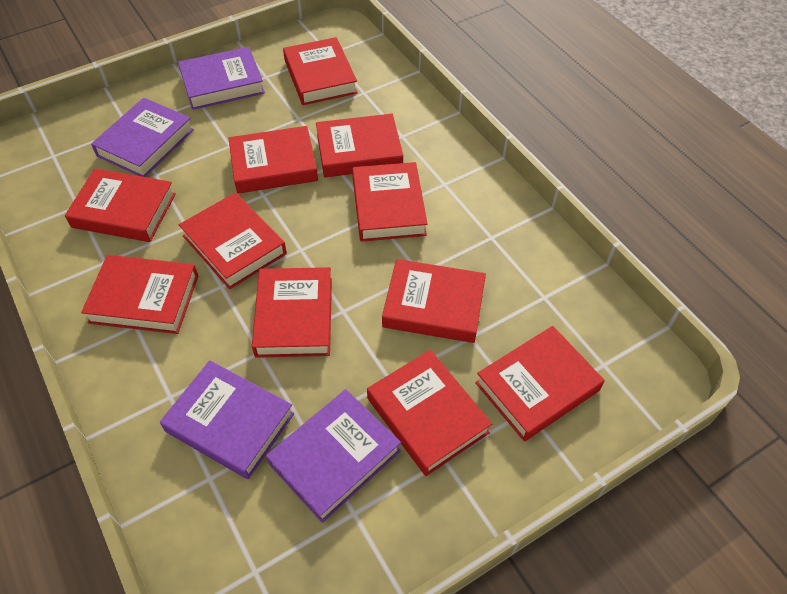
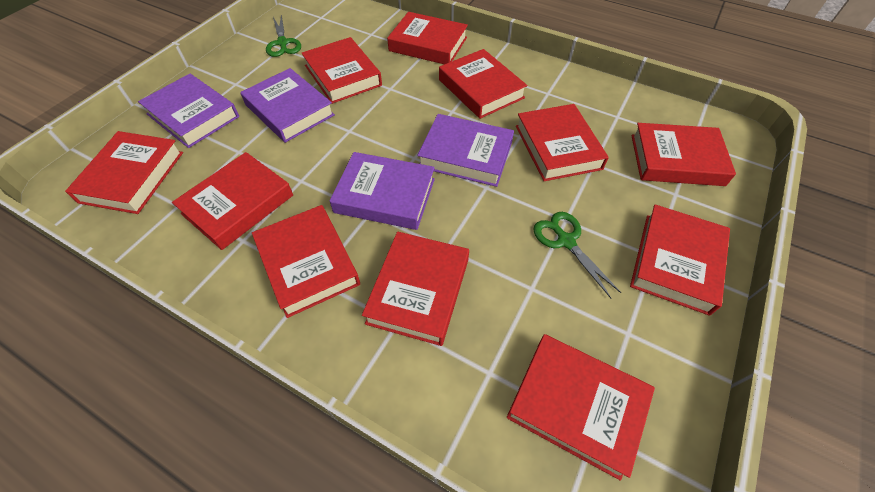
green scissors: none = 0 -> [266,15,301,57] [533,212,621,298] = 2

